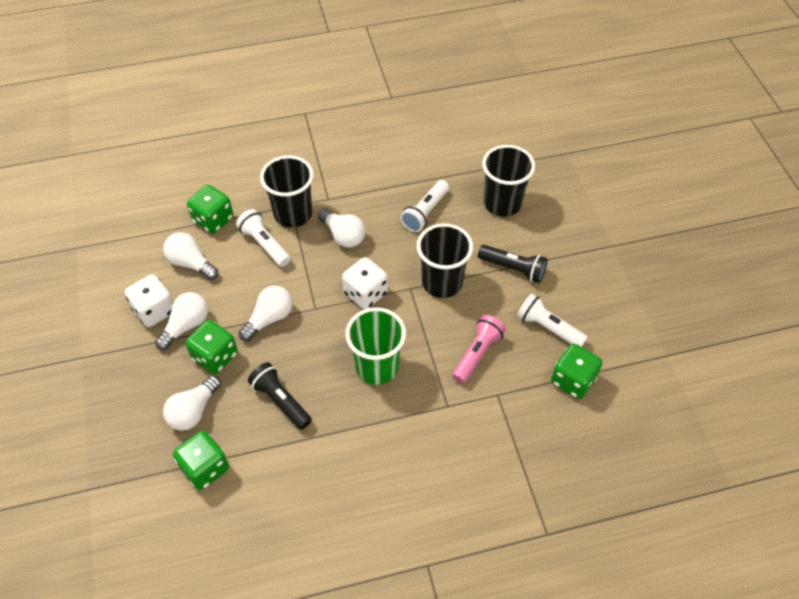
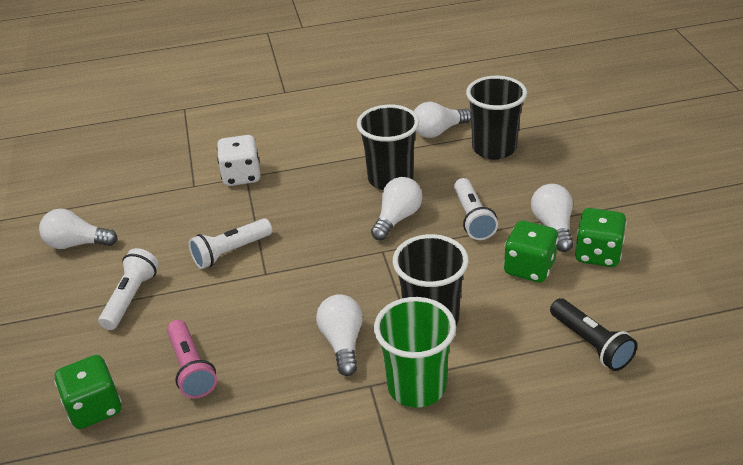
black flashlight: [248,362,312,430] [478,245,548,283] = 2 -> [550,298,637,371] = 1
green dice: [173,430,229,490] [185,320,238,374] [187,185,233,234] [551,344,602,399] = 4 -> [54,355,122,429] [504,221,558,283] [575,208,627,267] = 3
white dice: [125,274,174,327] [342,257,388,309] = 2 -> [217,135,260,186] = 1

